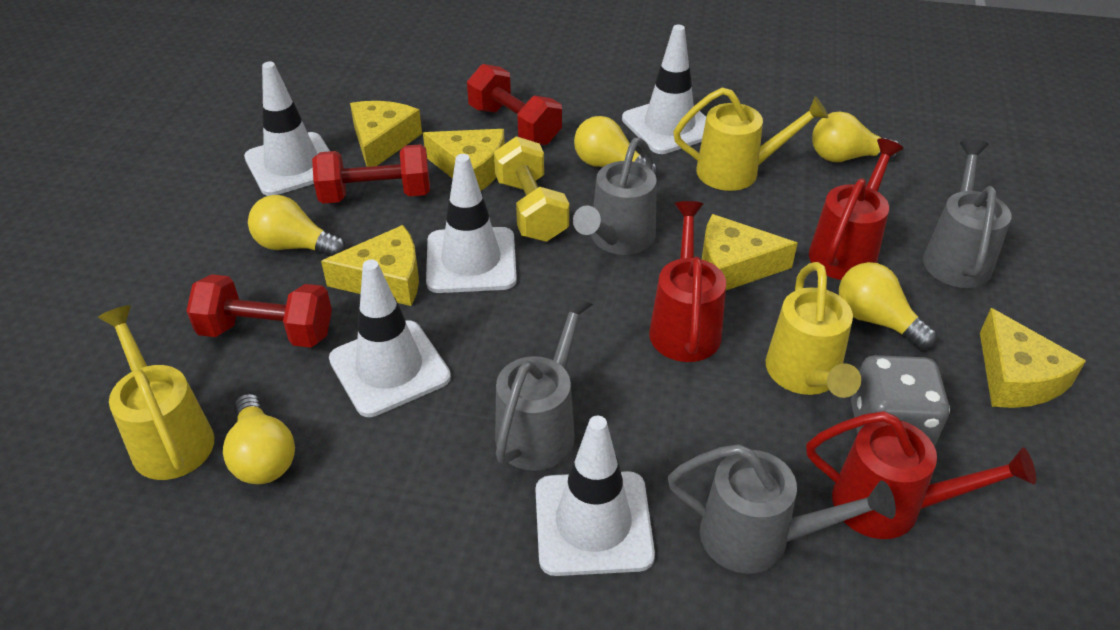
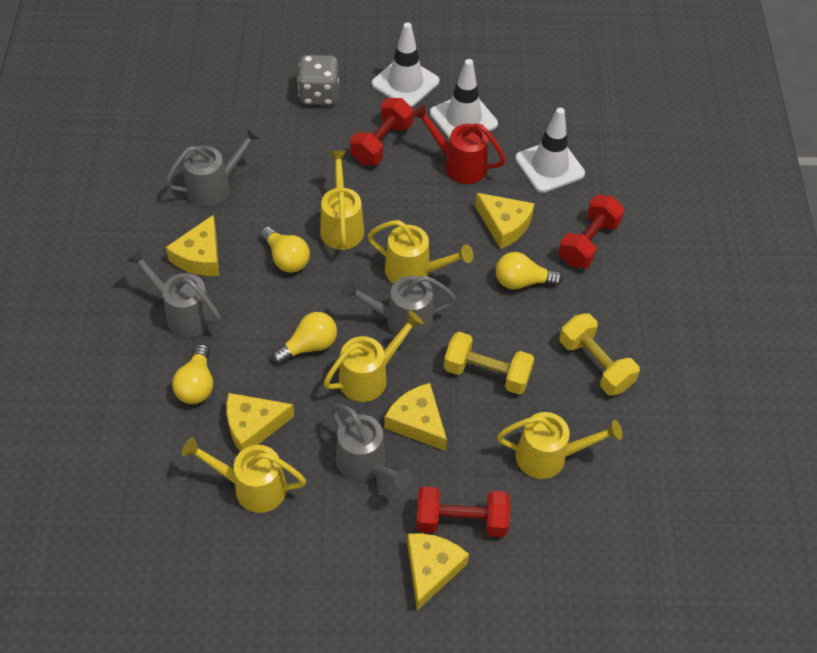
red watering can: [649,201,726,362] [806,411,1036,539] [809,138,903,280] = 3 -> [412,104,506,184] = 1
white traffic cone: [244,62,330,196] [329,259,451,417] [426,154,517,293] [535,416,655,576] [622,25,706,154] = 5 -> [372,22,440,107] [430,59,498,140] [515,108,585,193] = 3
yellow dumbbell: [494,136,569,242] = 1 -> [444,332,534,394] [560,313,640,396] = 2
yellow light bulb: [223,394,295,484] [248,195,346,256] [574,116,658,177] [812,112,900,162] [839,262,937,350] = 5 -> [172,344,213,404] [260,227,310,273] [272,312,337,364] [496,252,562,289] = 4
yellow watering can: [98,305,214,480] [673,88,828,191] [765,262,861,398] = 3 -> [182,437,306,513] [320,151,364,250] [323,311,424,402] [367,220,473,284] [497,412,623,479] = 5

